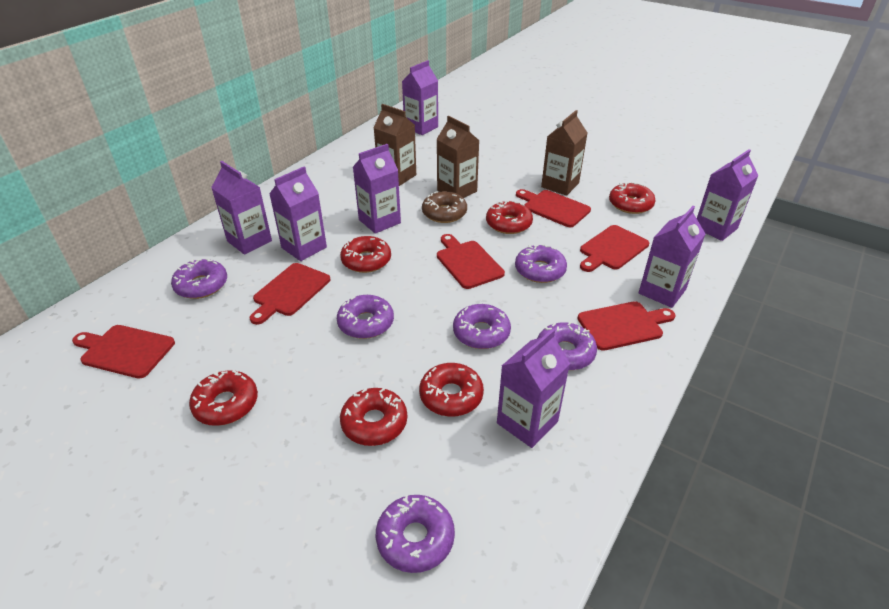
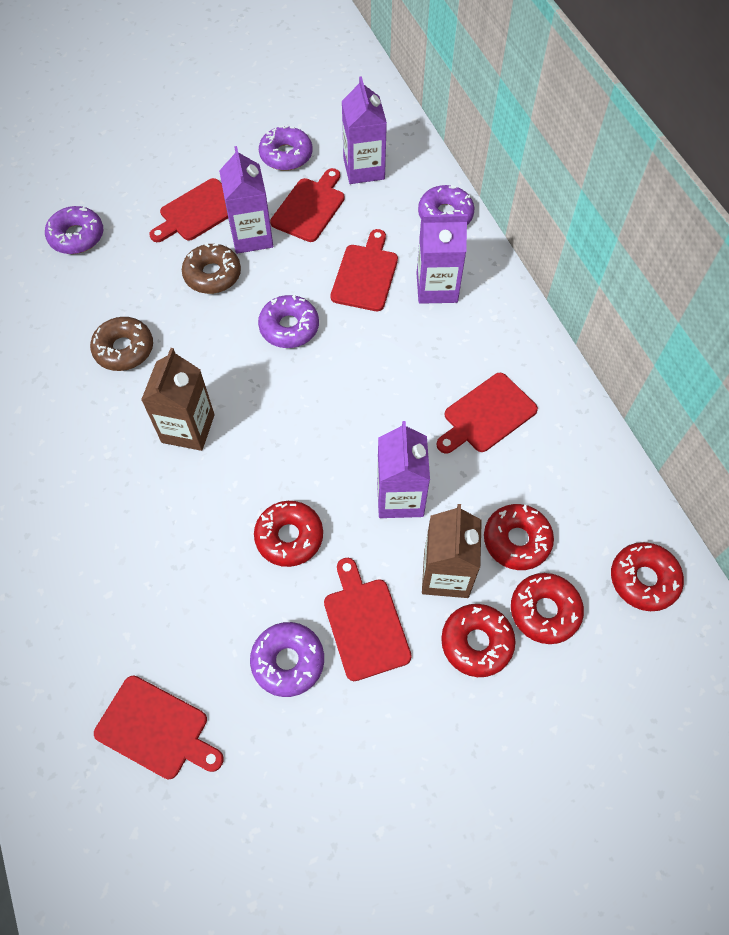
brown carton: [373,104,416,186] [437,116,479,198] [541,110,587,195] = 3 -> [141,348,215,451] [422,504,482,598] = 2
brown donut: [422,191,467,223] = 1 -> [90,317,153,371] [182,242,241,294] = 2
purple carton: [211,161,272,255] [269,167,327,261] [353,144,401,234] [402,60,438,135] [497,329,570,448] [639,206,705,308] [697,149,758,241] = 7 -> [219,146,273,254] [342,76,387,184] [377,421,430,518] [417,214,468,304] = 4
purple donut: [171,258,227,299] [337,295,394,339] [376,495,455,573] [453,304,511,349] [515,244,567,283] [537,322,597,370] = 6 -> [45,206,103,254] [250,622,324,697] [258,294,319,348] [259,126,312,171] [418,185,475,225] = 5
red donut: [189,370,258,426] [340,236,391,273] [340,388,407,446] [419,363,484,417] [486,200,533,234] [609,182,656,214] = 6 -> [254,501,323,567] [441,604,515,677] [484,504,554,570] [511,573,584,644] [611,542,684,611] = 5

